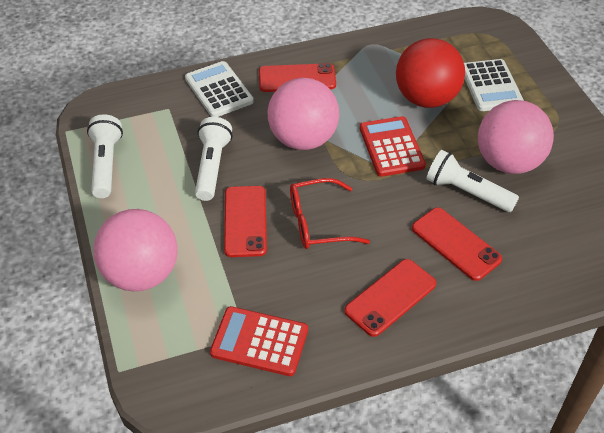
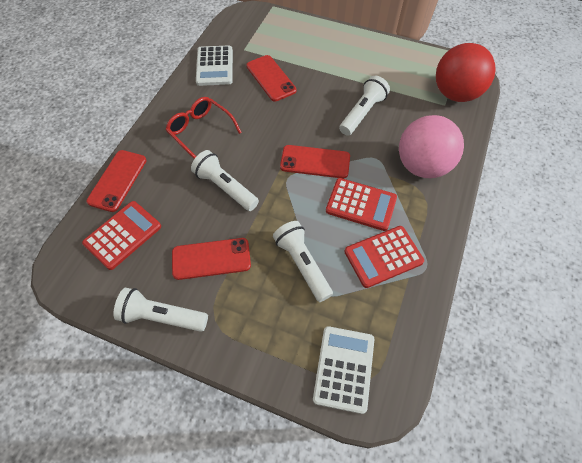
pink ball: [93,209,178,292] [268,78,339,150] [478,100,554,174] = 3 -> [399,115,464,178] = 1
red calculator: [210,306,308,376] [360,116,426,177] = 2 -> [82,201,161,270] [326,178,397,231] [345,226,424,288] = 3
white flashlight: [87,114,123,198] [195,117,233,201] [426,150,519,212] = 3 -> [113,288,208,332] [191,150,259,211] [273,221,333,302] [339,76,390,136] = 4

